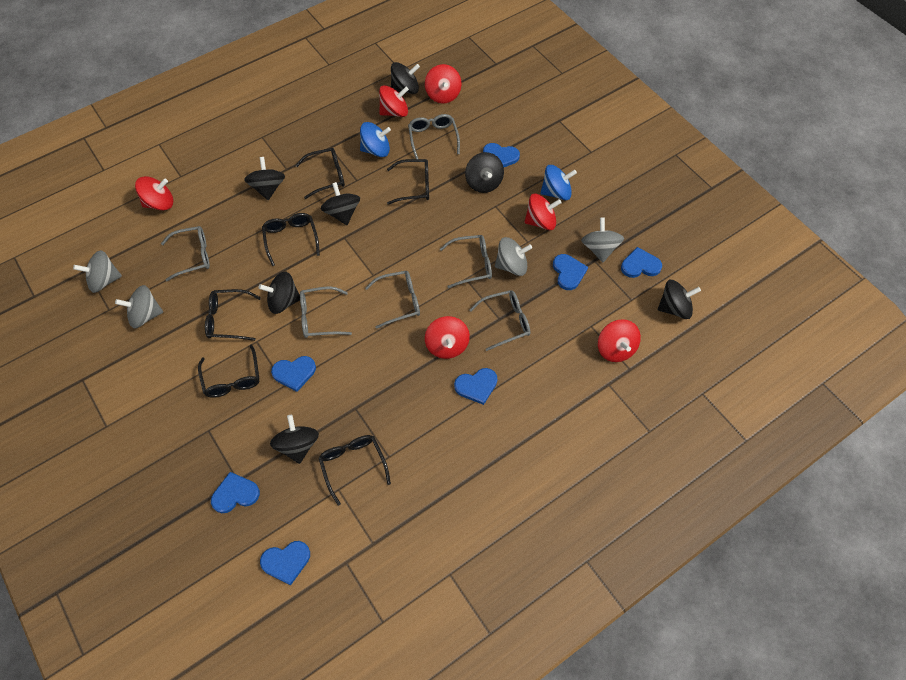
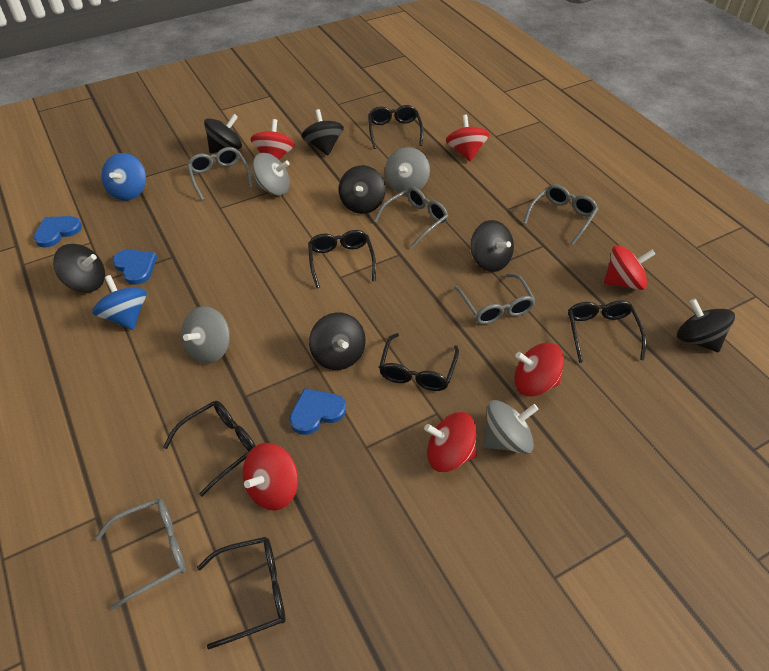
blue heart: [211,472,260,513] [260,541,310,586] [271,356,316,392] [454,368,498,405] [483,143,520,167] [553,254,588,290] [621,247,662,278] = 7 -> [34,216,82,248] [112,249,157,285] [289,388,346,435] = 3
grey glasses: [161,226,210,282] [300,286,352,338] [365,271,420,329] [408,114,460,159] [440,235,492,288] [469,290,530,351] = 6 -> [95,498,186,610] [187,147,253,201] [374,187,448,248] [454,273,536,324] [523,184,598,245] = 5

